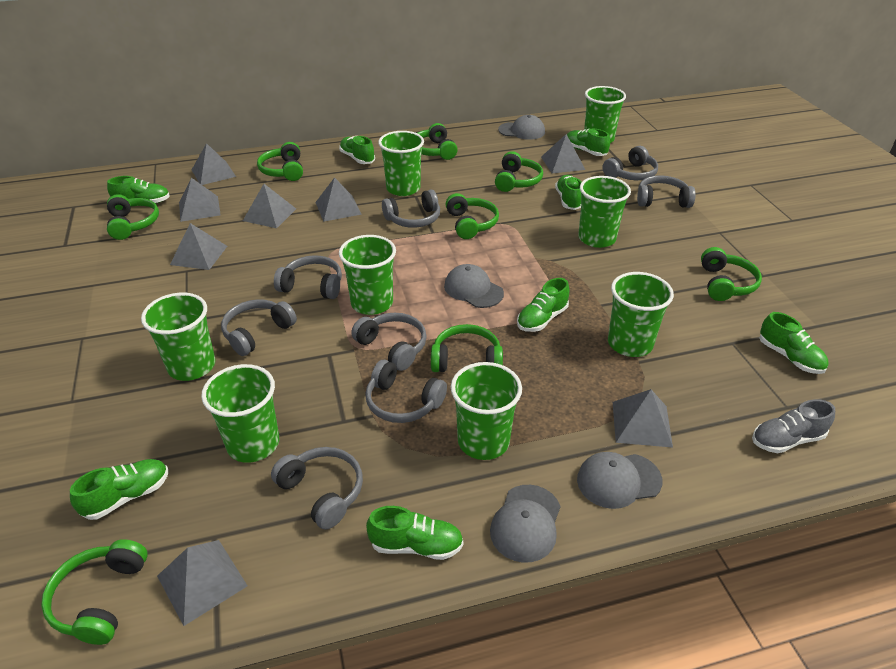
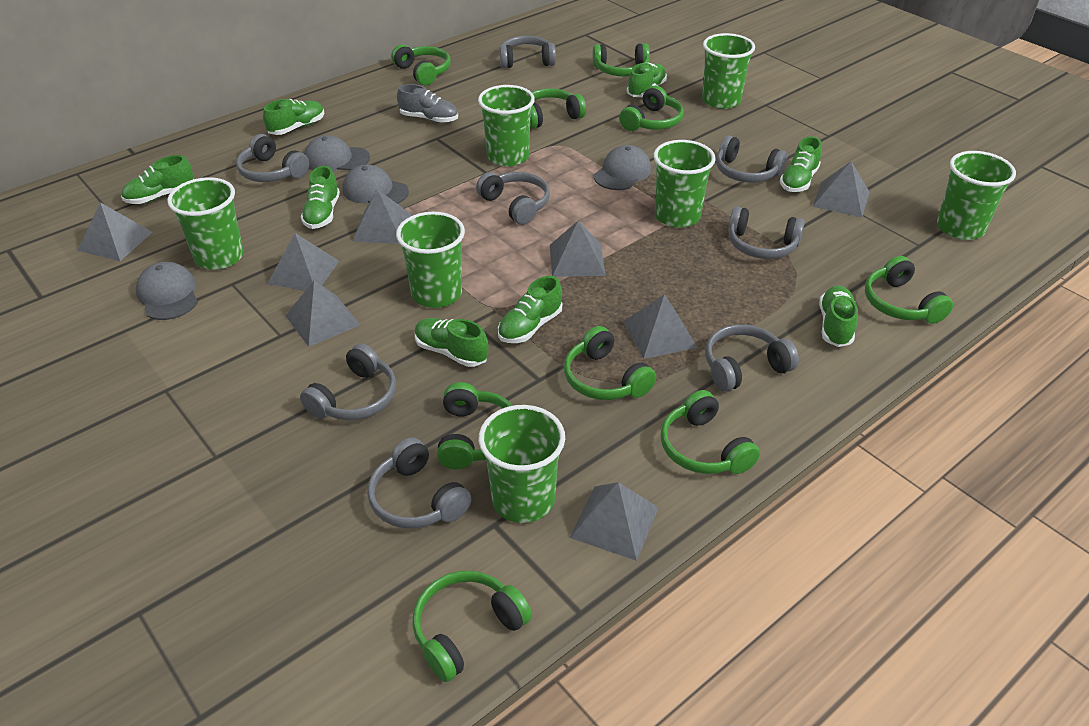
green cup: [141,293,215,381] [201,364,279,463] [339,235,396,315] [378,131,424,196] [451,362,522,460] [578,176,631,248] [584,86,626,143] [608,272,674,357] = 8 -> [167,177,244,270] [396,212,465,308] [478,85,535,166] [479,405,565,523] [654,140,716,228] [702,33,755,109] [937,151,1016,240] = 7
green headphones: [41,539,148,645] [107,194,159,240] [257,142,303,181] [417,123,458,160] [431,324,503,372] [445,193,499,239] [495,151,543,192] [701,247,762,301] = 8 -> [391,44,451,85] [412,571,532,682] [437,382,513,470] [530,88,586,129] [564,326,656,400] [593,43,650,76] [619,86,684,131] [660,390,760,474] [865,256,953,324] = 9

